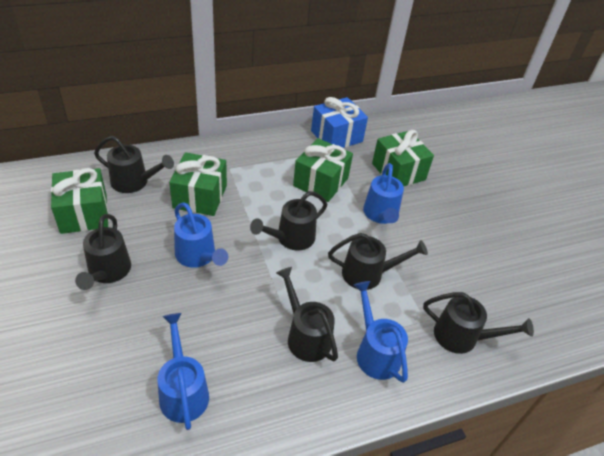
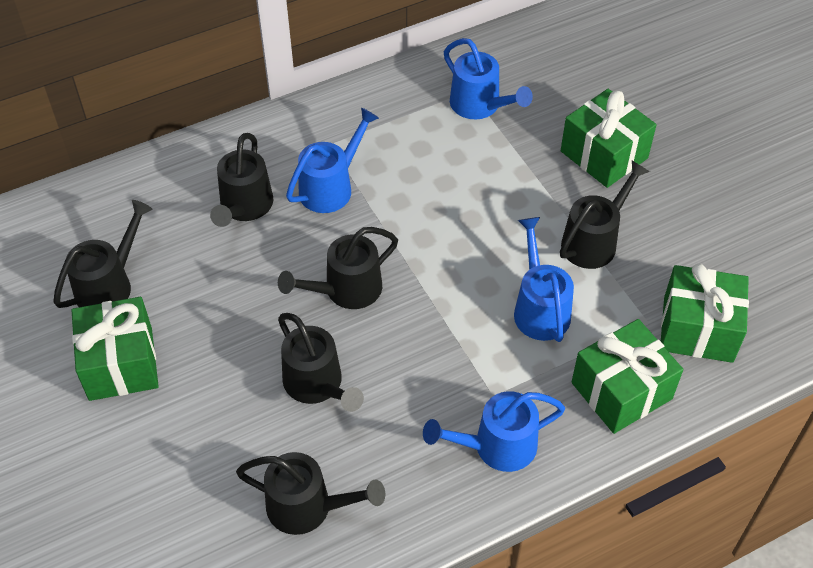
blue gift: [311,97,368,148] = 1 -> none = 0

